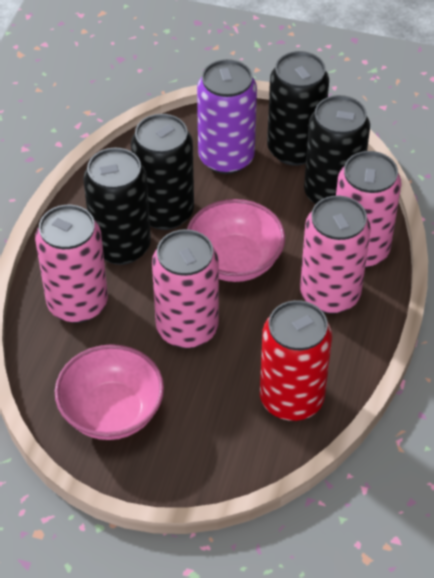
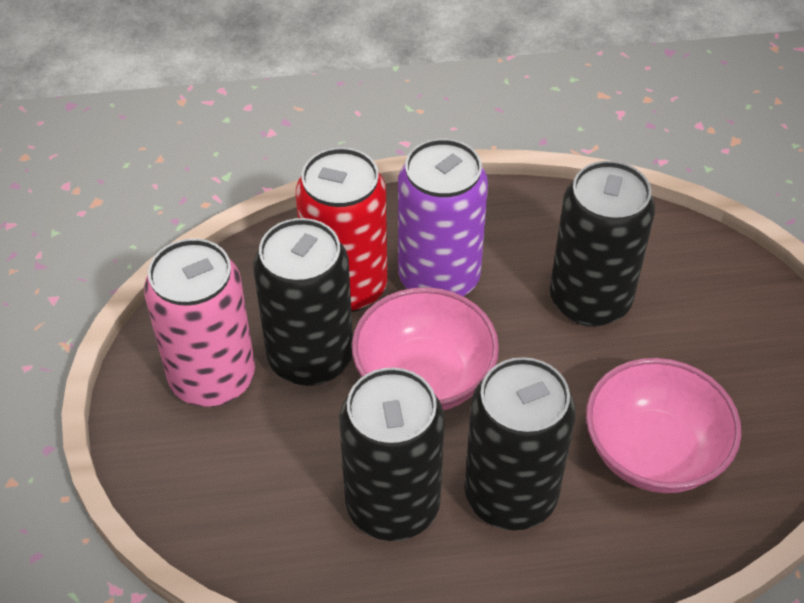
pink can: [35,205,108,323] [152,229,219,348] [300,196,371,314] [336,151,401,268] = 4 -> [144,238,255,407] = 1

